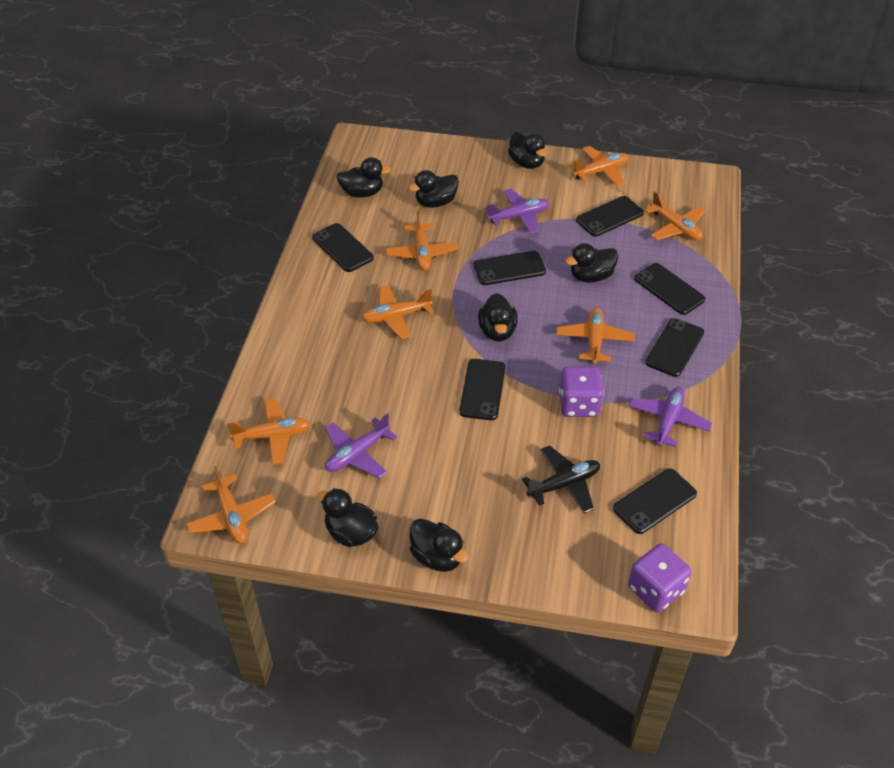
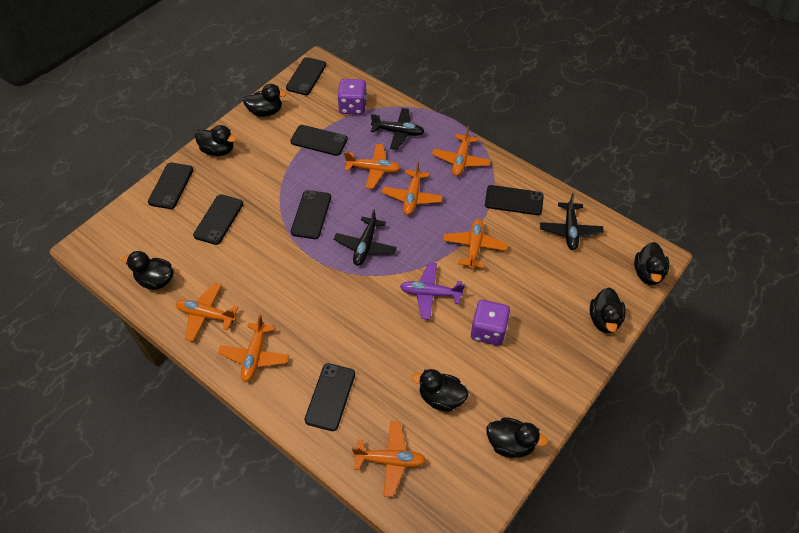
black plane: [522,445,600,514] = 1 -> [334,209,397,266] [371,108,425,150] [540,193,604,250] = 3
purple plane: [325,413,397,479] [485,189,549,234] [629,387,712,447] = 3 -> [400,262,465,320] = 1

